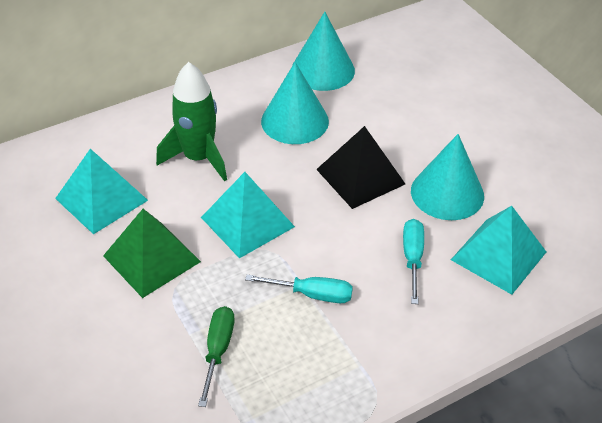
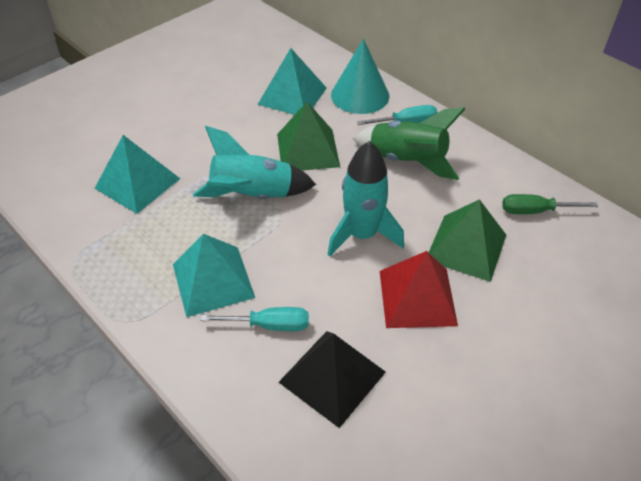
green pyramid: [103,209,201,298] = 1 -> [277,102,340,170] [429,199,506,282] = 2
red pyramid: none = 0 -> [380,251,458,328] = 1
turquoise cone: [261,62,329,144] [292,12,355,91] [411,134,484,220] = 3 -> [331,39,389,114] = 1
turquoise rocket: none = 0 -> [193,126,316,199] [328,141,404,256] = 2

